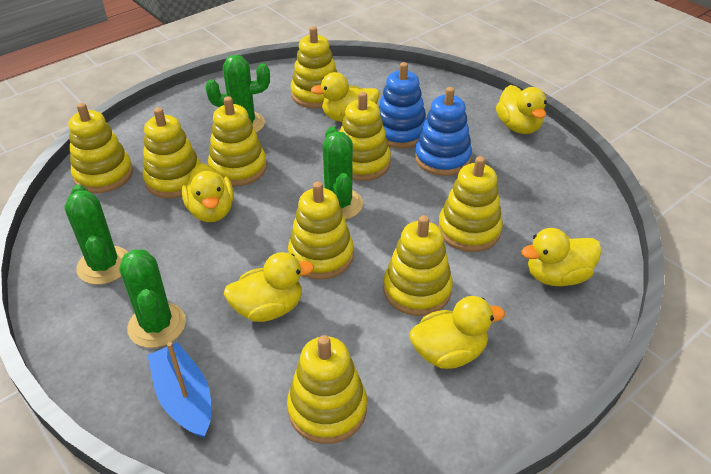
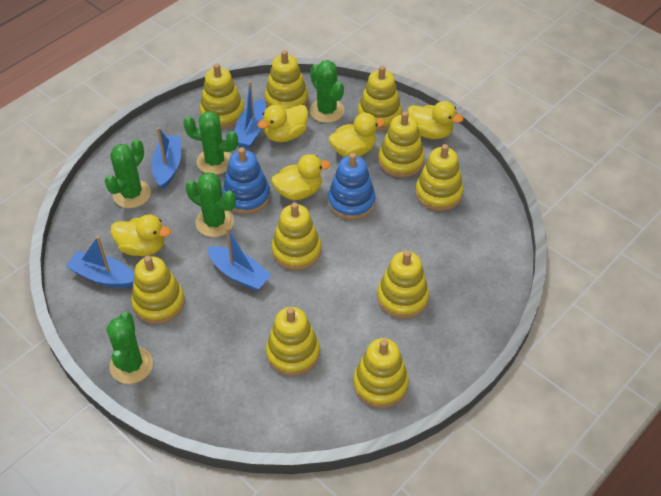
blue boat: [148,342,211,438] = 1 -> [66,236,135,288] [151,127,181,189] [207,227,271,291] [234,81,266,149] = 4
green cactus: [65,185,128,285] [119,249,186,348] [205,55,270,133] [322,127,363,220] = 4 -> [105,139,151,208] [106,312,153,384] [183,111,238,175] [186,172,236,237] [309,60,344,123] = 5
yellow duck: [182,164,234,222] [224,252,314,322] [311,72,379,122] [410,296,505,369] [496,85,547,134] [521,228,602,286] = 6 -> [111,214,171,256] [257,105,308,142] [271,154,331,200] [329,113,385,157] [407,101,463,139] = 5
yellow stacking toy: [69,103,133,193] [143,107,201,198] [208,96,267,186] [287,335,367,444] [288,182,354,280] [291,26,338,109] [340,92,391,181] [383,215,453,316] [438,156,503,252] = 9 -> [131,256,185,324] [200,63,244,129] [265,50,308,108] [266,307,320,376] [272,202,321,270] [354,338,409,408] [358,66,402,131] [377,250,429,319] [378,111,425,178] [415,144,463,211] = 10

